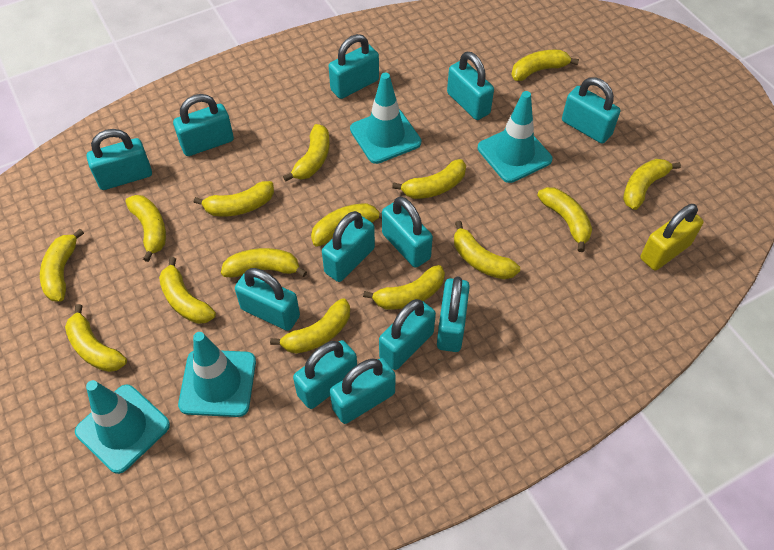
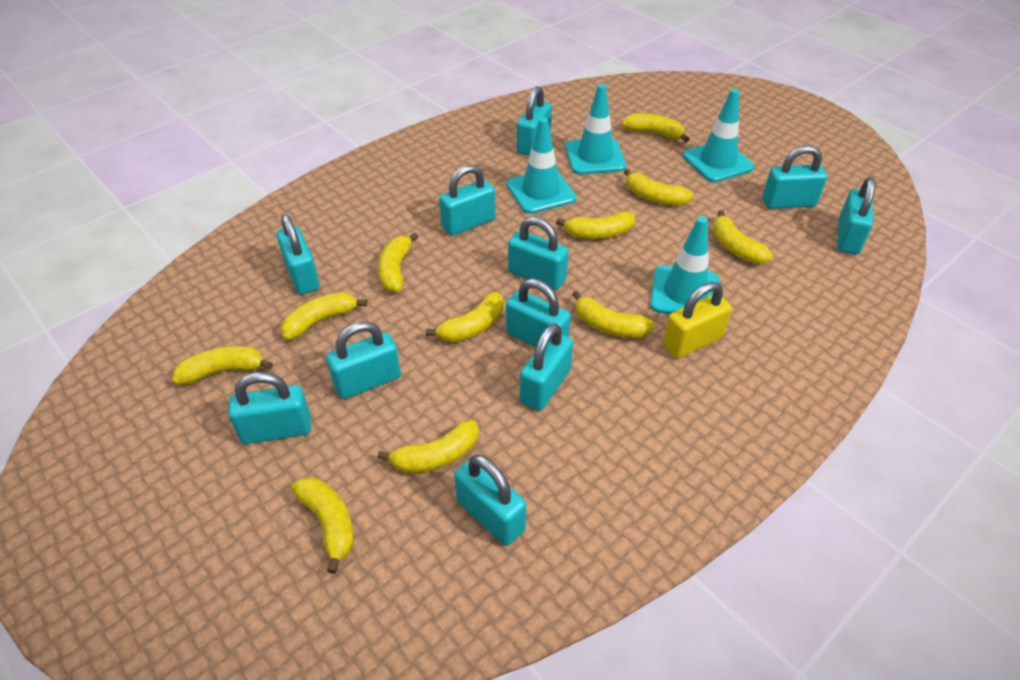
turquoise padlock: [87,129,152,190] [173,94,234,156] [235,268,300,331] [293,340,357,409] [322,211,375,282] [329,34,379,99] [330,358,396,424] [379,299,436,370] [382,197,433,268] [437,276,470,352] [447,52,494,120] [562,77,620,144] = 12 -> [228,372,311,444] [276,214,320,295] [326,321,401,399] [439,165,495,236] [454,454,526,546] [506,279,571,347] [508,217,568,290] [517,86,552,156] [520,323,573,411] [763,145,827,209] [838,177,876,254] = 11
yellow banana: [40,229,84,302] [65,304,127,372] [125,195,166,262] [159,257,216,324] [194,181,274,217] [221,248,307,278] [270,298,350,354] [283,124,330,182] [311,203,382,247] [363,265,445,310] [392,159,466,199] [454,221,520,280] [511,50,579,81] [537,187,592,252] [623,159,681,210] = 15 -> [172,346,273,385] [280,292,367,340] [291,477,354,574] [377,420,479,473] [378,233,418,292] [426,292,503,343] [556,211,635,239] [572,291,655,338] [622,113,689,142] [624,169,693,206] [712,210,773,264] = 11

